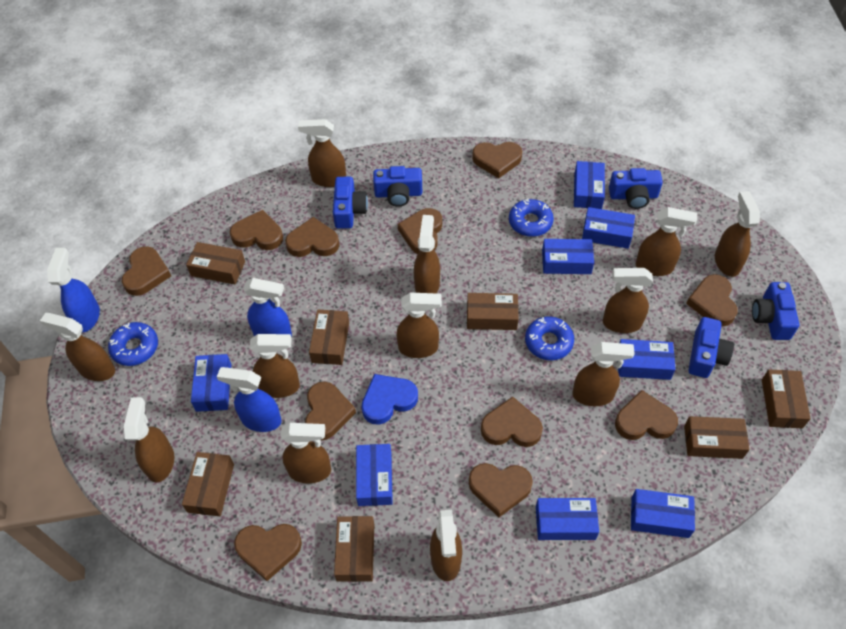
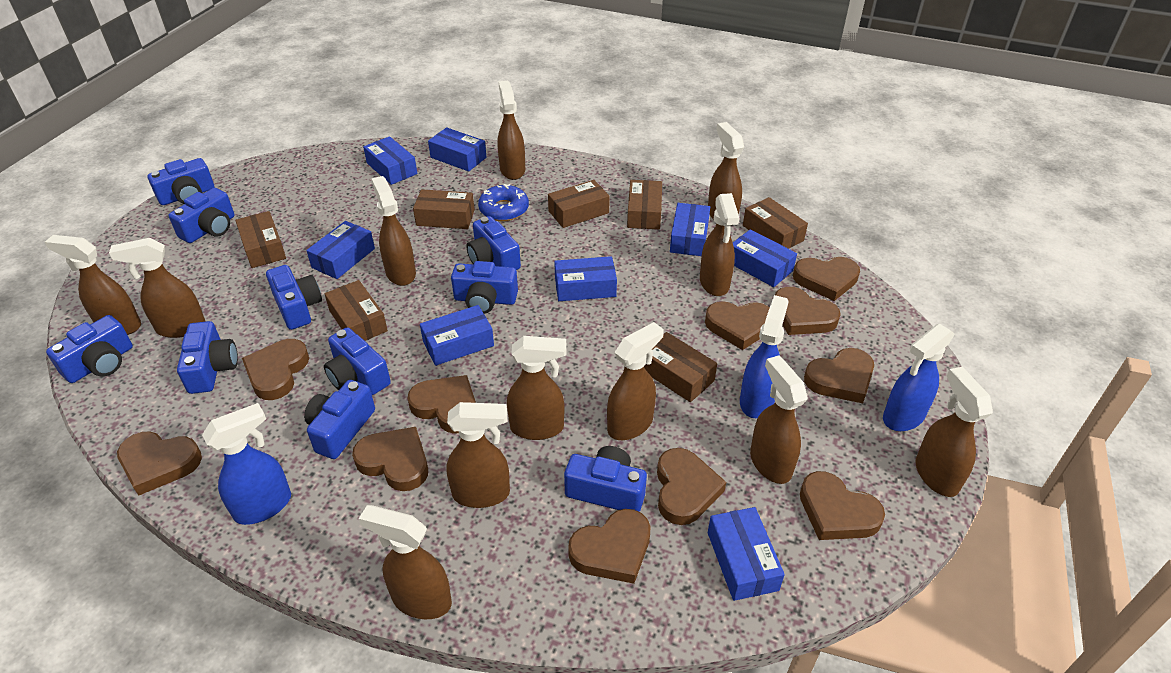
blue camera: [333,177,368,229] [373,166,422,207] [609,168,663,209] [689,317,734,378] [752,282,799,340] = 5 -> [46,315,133,383] [147,158,214,205] [169,188,234,243] [177,321,238,394] [266,265,322,330] [304,380,375,459] [324,327,391,395] [451,261,518,314] [466,216,521,270] [564,446,647,512] = 10
blue donut: [108,322,158,366] [509,199,554,237] [525,316,574,360] = 3 -> [478,184,529,221] = 1
blue heart: [361,374,418,425] = 1 -> none = 0

